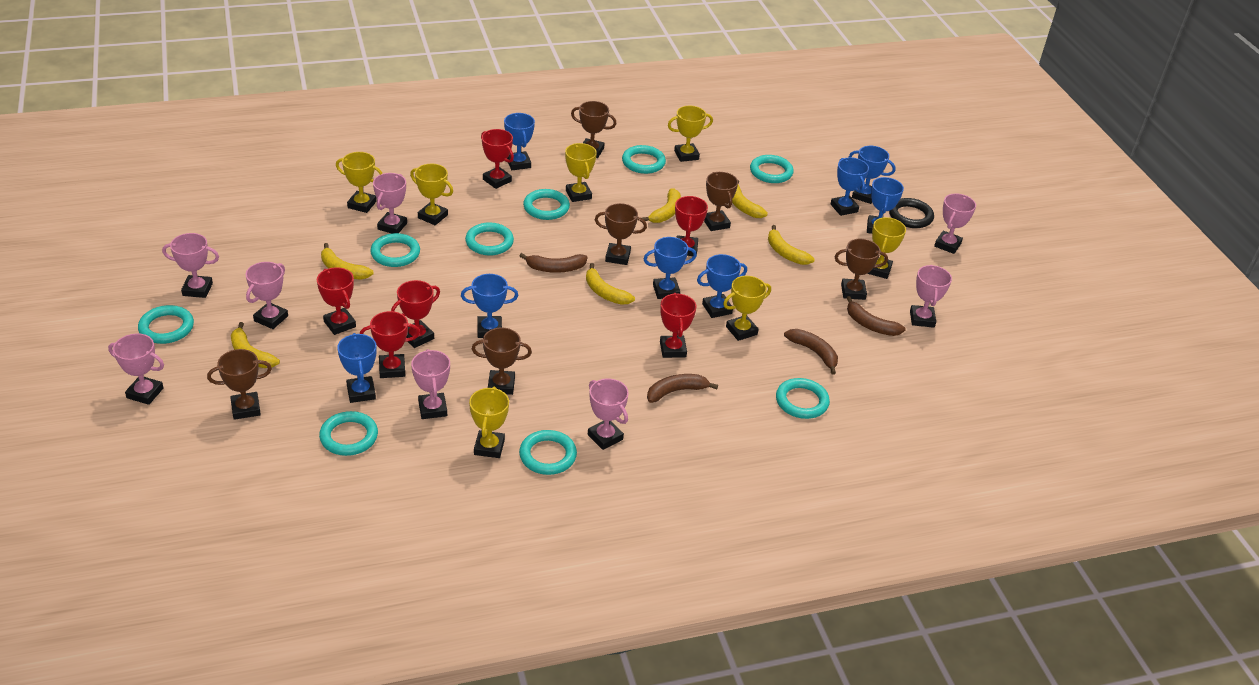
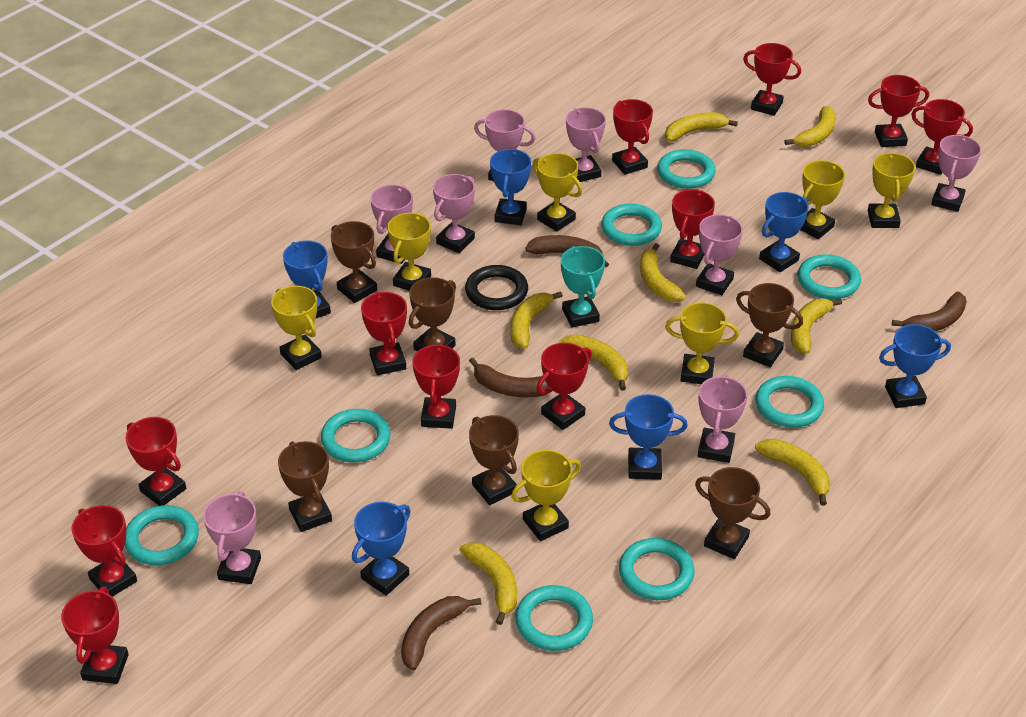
blue trophy: [337,333,377,403] [461,274,518,338] [504,113,535,170] [644,237,697,299] [697,254,747,318] [830,157,869,216] [849,146,896,204] [867,177,904,234] = 8 -> [283,240,331,318] [352,502,411,596] [490,149,531,225] [609,394,688,480] [759,192,809,272] [879,324,951,408] = 6
red trophy: [317,267,356,335] [360,311,420,378] [391,280,440,348] [481,129,514,189] [660,293,697,358] [675,196,708,256] = 6 -> [61,587,129,684] [71,505,137,597] [125,417,186,506] [361,291,407,375] [413,343,460,429] [537,343,592,430] [612,99,653,175] [670,189,715,269] [743,43,801,116] [868,75,929,147] [911,99,973,175] = 11
turquoise ring: [138,305,194,344] [319,411,378,456] [370,233,420,267] [465,222,514,255] [519,430,577,475] [523,189,570,220] [622,145,666,174] [750,155,794,183] [776,378,830,419] = 9 -> [125,505,199,565] [321,409,391,462] [515,585,593,651] [601,204,662,246] [619,538,695,600] [657,149,715,189] [755,376,824,428] [798,254,861,299] = 8
turquoise trophy: none = 0 -> [561,246,605,328] = 1
yellow banana: [231,322,280,368] [321,243,374,280] [586,263,635,305] [642,188,681,223] [732,180,768,218] [768,225,815,265] = 6 -> [459,542,517,625] [511,291,563,349] [559,335,628,391] [640,243,686,302] [665,112,738,142] [755,439,830,506] [784,106,836,147] [791,298,842,354] = 8

